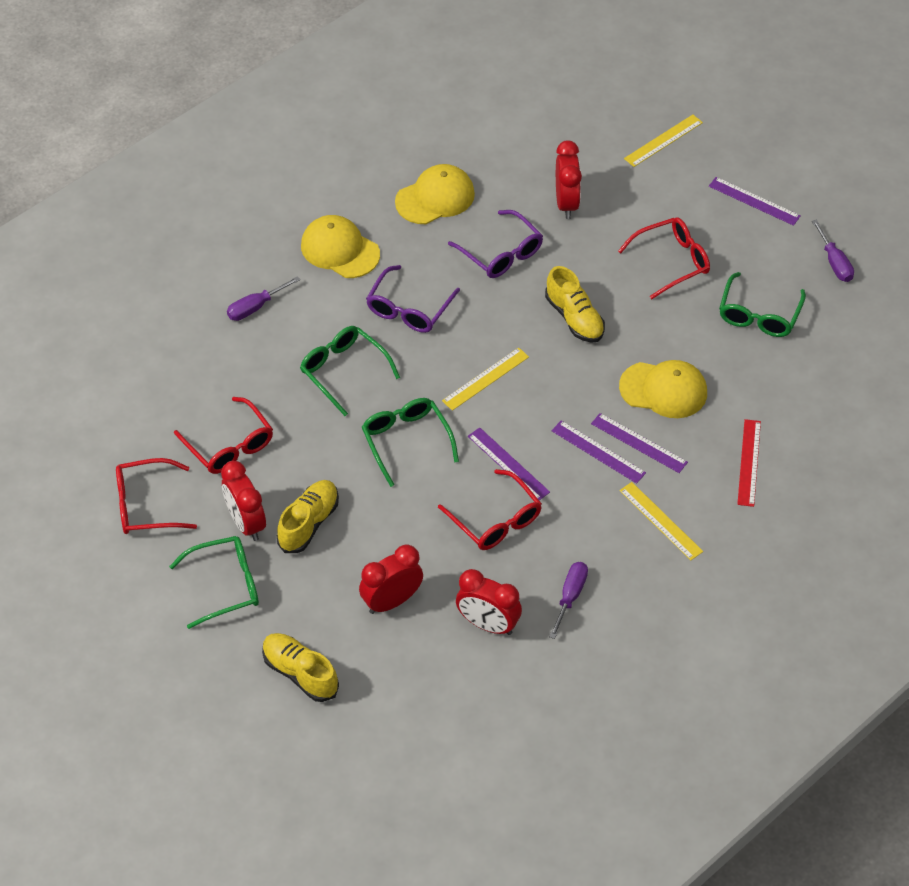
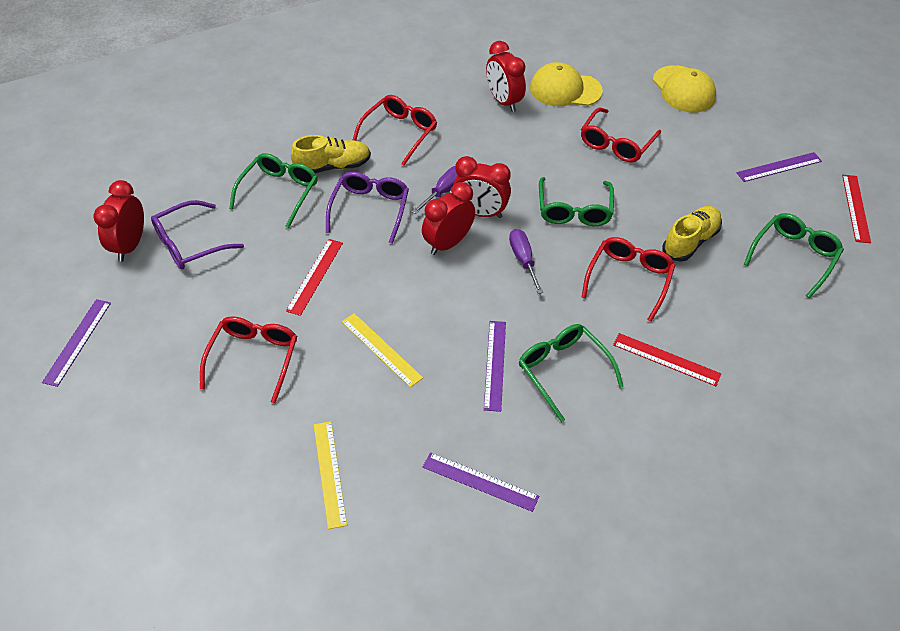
purple screwdriver: [227,276,300,321] [549,562,588,639] [812,220,854,282] = 3 -> [412,166,457,214] [509,229,543,294] = 2
red ruler: [737,419,761,507] = 1 -> [286,239,343,316] [613,333,721,386] [842,175,871,243] = 3
yellow cap: [301,215,380,278] [395,164,475,224] [619,360,707,418] = 3 -> [530,62,603,106] [653,65,716,112] = 2
yellow ruler: [442,347,529,411] [619,482,703,560] [624,115,703,167] = 3 -> [314,421,347,529] [342,313,423,388] = 2
yellow shoe: [262,633,339,702] [277,480,339,553] [545,266,605,342] = 3 -> [291,135,371,173] [662,206,722,262] = 2

